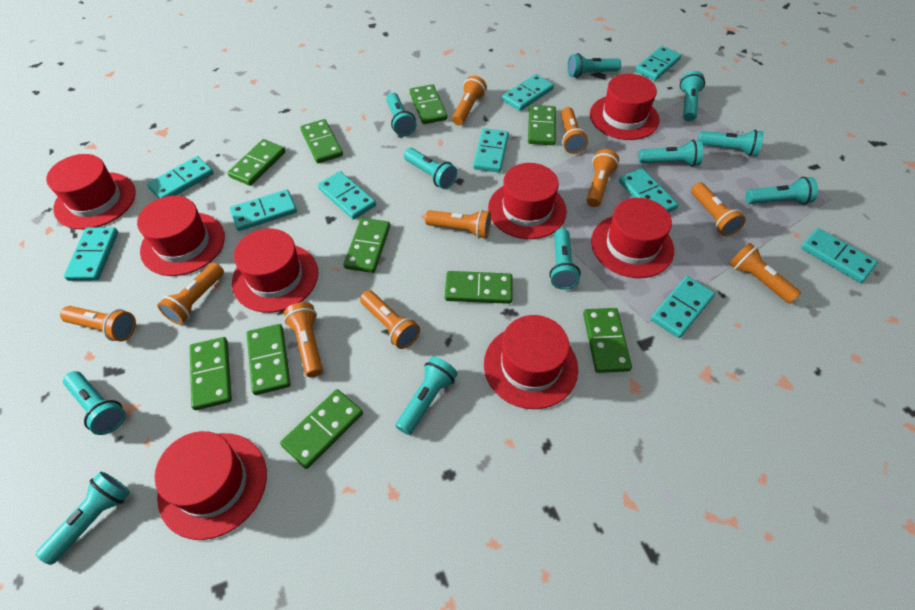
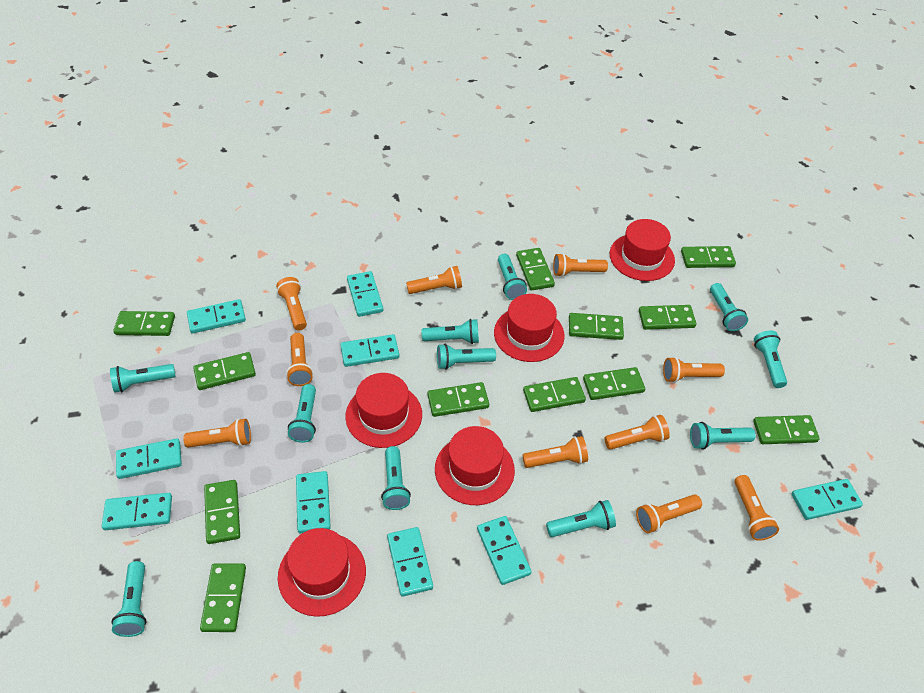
green domino: [190,337,232,410] [227,139,285,186] [246,324,291,395] [280,389,363,469] [300,119,343,163] [343,218,390,273] [410,84,448,124] [445,271,512,304] [528,105,556,145] [583,308,632,373] = 10 -> [113,311,175,336] [193,352,256,390] [200,563,246,632] [204,480,240,544] [427,382,489,417] [516,248,555,291] [523,377,586,412] [569,313,624,340] [583,367,645,400] [639,305,696,330] [681,246,736,268] [753,415,820,444] = 12
red hat: [46,154,136,229] [137,196,225,276] [155,431,267,540] [232,228,318,313] [484,315,578,409] [488,163,567,239] [590,74,659,140] [591,198,674,278] = 8 -> [278,528,366,617] [345,373,422,448] [435,426,515,505] [494,294,565,362] [610,219,675,281] = 5
turquoise domino: [64,227,118,281] [147,156,214,198] [230,189,297,231] [318,171,376,220] [473,128,509,173] [502,74,554,111] [619,168,678,213] [635,46,681,81] [651,276,715,338] [801,228,878,283] = 10 -> [102,493,172,530] [116,438,182,479] [187,299,246,334] [296,471,331,533] [340,334,399,367] [347,271,383,317] [387,527,433,597] [477,516,532,585] [792,479,863,520] = 9

